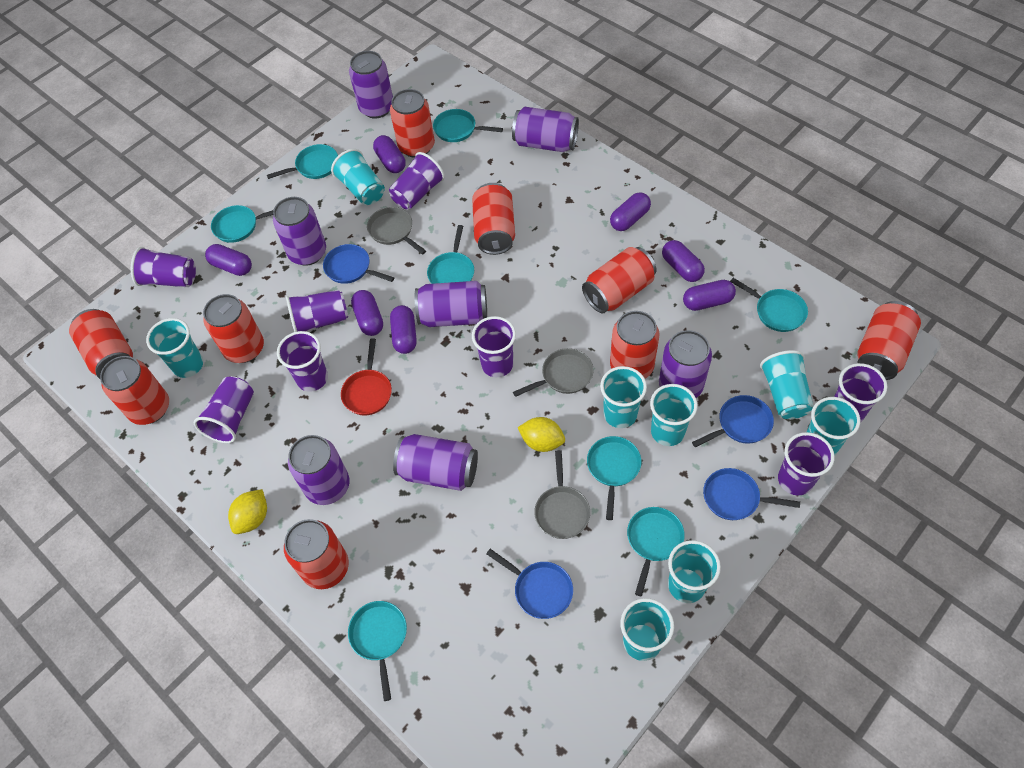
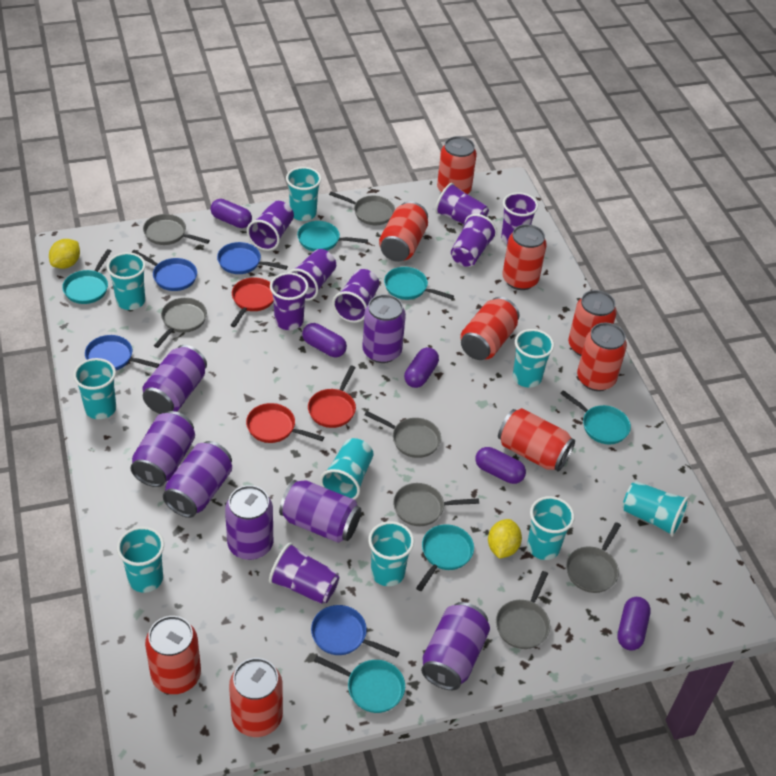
grey pan: [367,207,426,255] [513,348,594,397] [534,450,590,539] = 3 -> [143,214,210,245] [154,298,207,348] [329,191,395,225] [365,411,441,458] [393,483,479,526] [496,571,550,649] [566,522,621,593] = 7
purple capsule: [205,244,252,276] [351,290,383,336] [373,135,406,173] [390,305,417,354] [610,192,651,231] [662,240,705,282] [683,280,736,311] = 7 -> [210,199,252,228] [302,323,347,357] [404,347,439,388] [475,447,526,484] [617,597,651,650] = 5
red pan: [341,338,392,416] = 1 -> [231,277,273,327] [246,403,324,443] [308,365,356,428] = 3
turquoise cup: [146,318,203,378] [331,149,385,205] [600,366,647,428] [620,598,674,661] [650,384,698,446] [668,540,721,603] [760,350,813,419] [807,397,860,455] = 8 -> [73,358,116,419] [107,252,146,310] [117,526,164,593] [286,167,321,221] [320,438,373,500] [368,521,414,586] [513,329,554,388] [527,496,575,560] [622,481,689,537] = 9
turquoise pan: [211,205,273,243] [267,144,338,179] [348,601,407,701] [427,225,474,284] [433,109,503,142] [587,436,641,520] [627,507,685,596] [730,278,808,332] = 8 -> [62,249,111,304] [297,221,368,251] [314,656,405,713] [384,267,454,300] [416,524,474,591] [560,390,631,444] = 6

